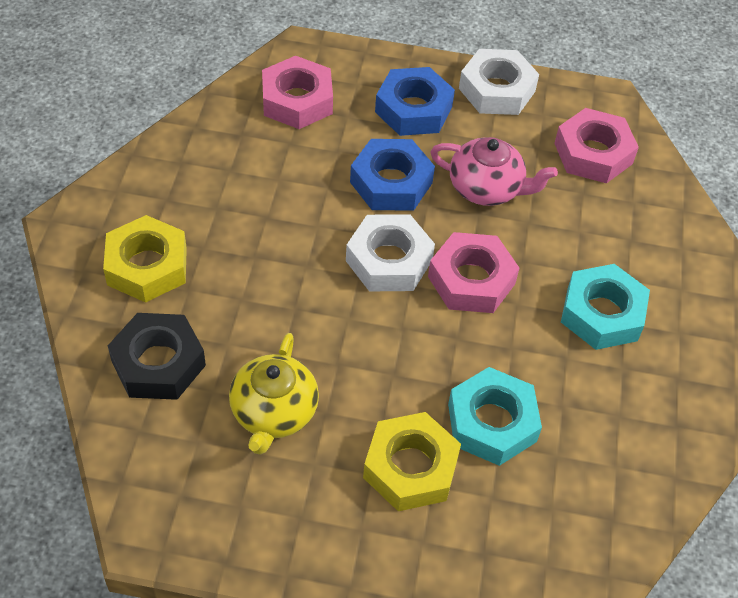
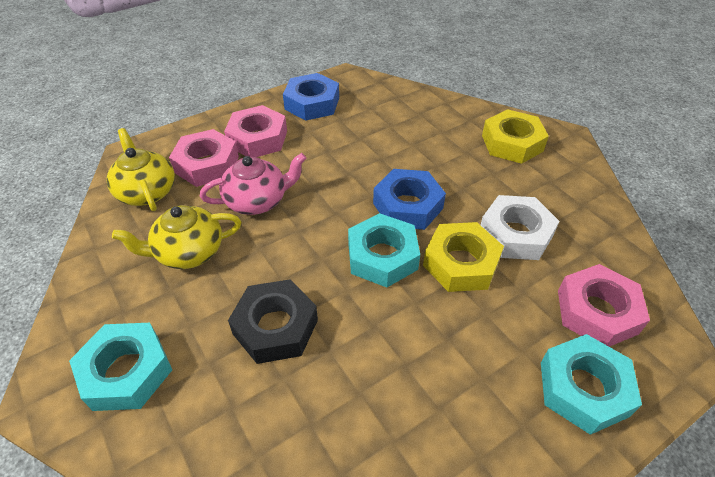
turquoise nut: [448,367,542,466] [561,264,650,350] = 2 -> [69,323,172,411] [348,213,420,288] [541,334,642,435] = 3
white nut: [346,214,435,291] [459,49,539,115] = 2 -> [481,195,559,260] = 1
yellow teapot: [229,333,319,455] = 1 -> [107,128,175,211] [112,205,241,269] = 2

